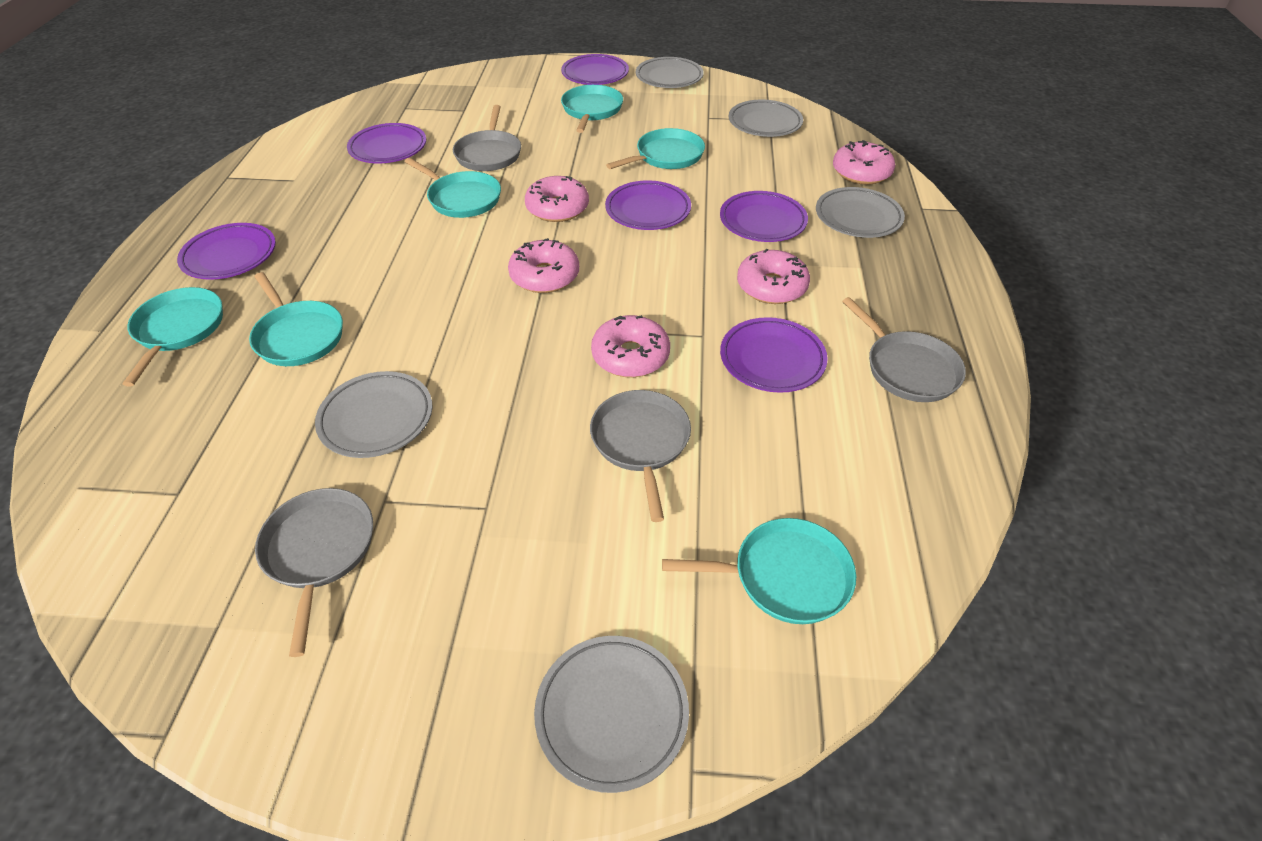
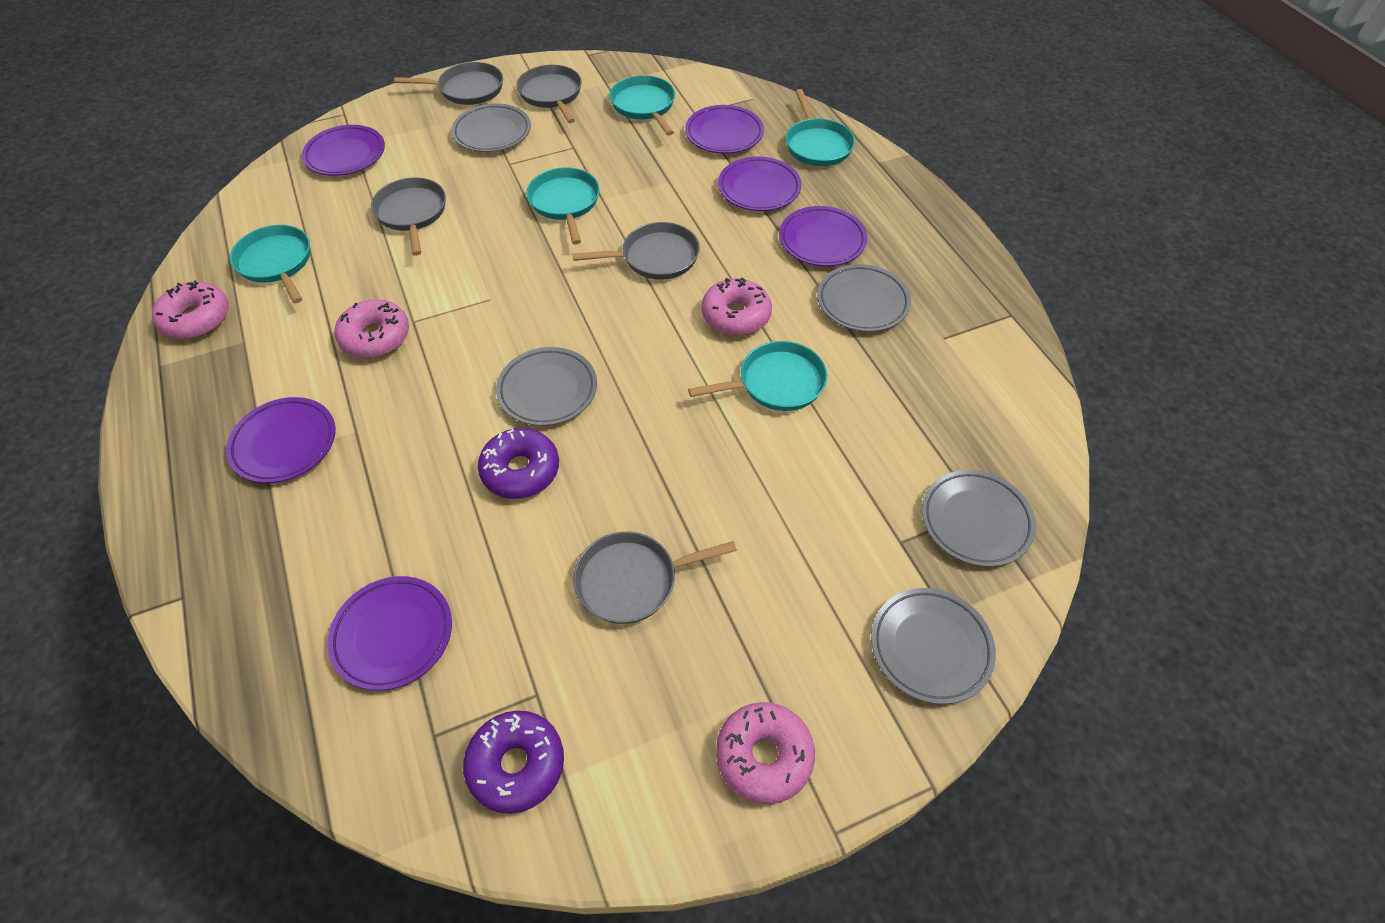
grey pan: [255,488,373,657] [453,105,521,171] [590,390,691,522] [842,297,966,402] = 4 -> [371,177,446,256] [394,62,503,105] [517,65,582,123] [573,222,700,280] [573,532,737,624] = 5
pink donut: [508,238,579,293] [525,176,589,222] [591,315,670,377] [737,249,810,304] [833,140,895,185] = 5 -> [152,280,229,339] [334,299,409,358] [702,277,772,336] [716,702,815,804] = 4
purple donut: none = 0 -> [463,711,564,814] [478,428,559,499] = 2
turquoise pan: [123,287,223,387] [249,272,343,366] [405,158,501,218] [561,85,623,133] [606,128,705,169] [662,518,856,624] = 6 -> [230,225,310,303] [526,167,600,244] [609,75,675,135] [688,341,827,411] [786,89,855,166] = 5

